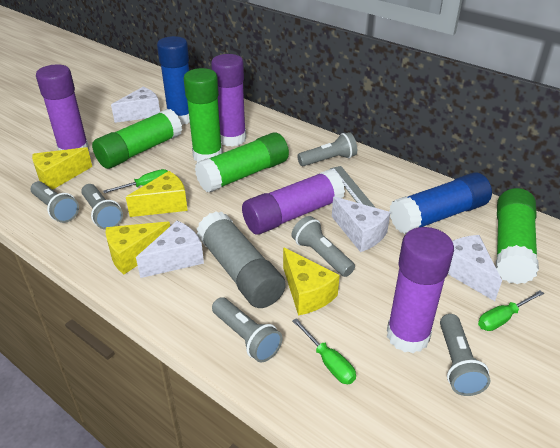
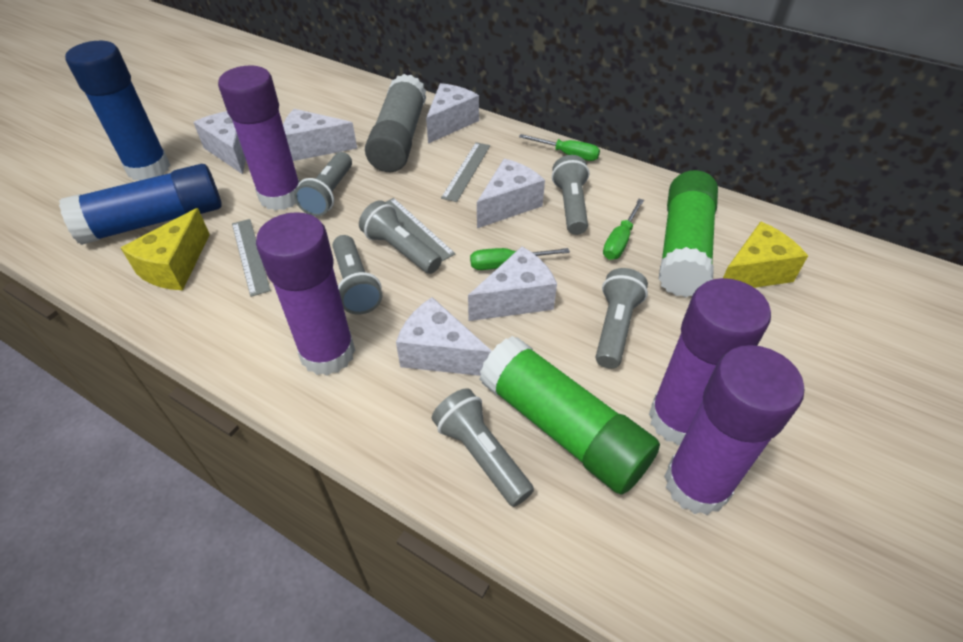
green glue stick: [92,109,182,169] [184,68,223,162] [195,132,289,193] [496,188,539,284] = 4 -> [480,336,660,495] [659,170,718,297] = 2
grey ruler: [330,166,376,208] = 1 -> [232,219,271,297] [385,198,456,261] [441,142,490,202] = 3
white cheese: [111,87,160,123] [136,221,204,278] [332,197,390,252] [448,235,502,301] = 4 -> [193,111,246,174] [283,109,357,161] [396,297,492,376] [426,83,479,144] [468,247,557,321] [477,159,545,228] = 6
yellow cheese: [32,147,92,190] [106,222,170,274] [126,171,188,217] [283,248,340,316] = 4 -> [121,208,210,290] [723,221,808,288] = 2

